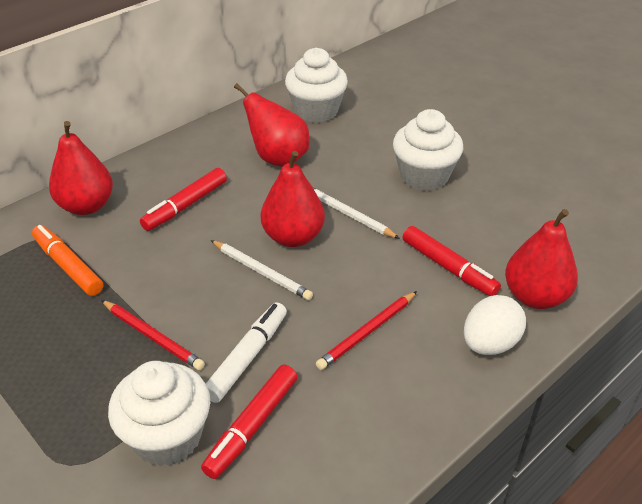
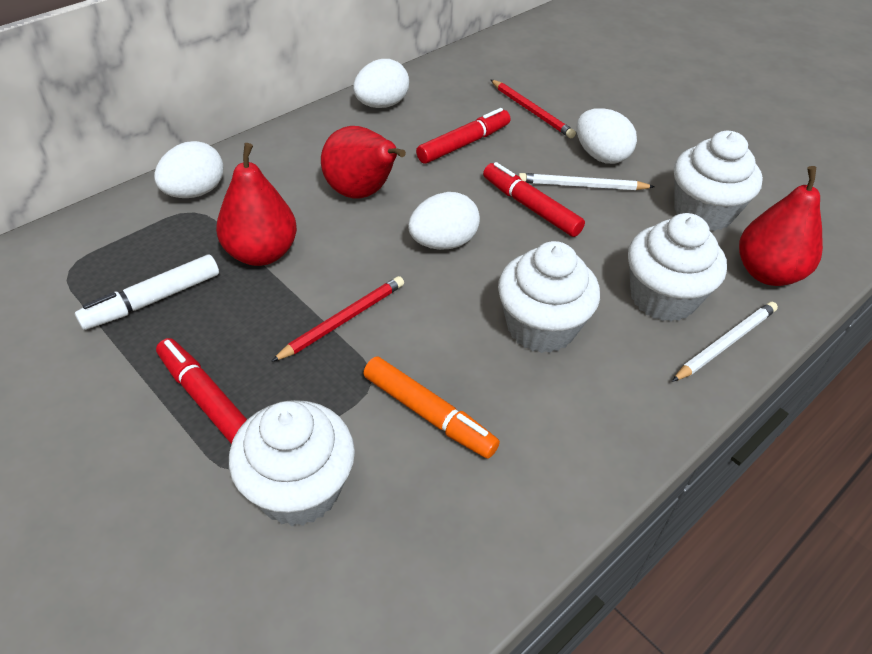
red pear: [49,121,113,215] [234,83,309,167] [261,151,325,247] [505,209,578,309] = 4 -> [216,143,297,266] [321,126,406,199] [739,166,823,286] = 3
white cupcake: [108,361,210,466] [285,48,348,123] [393,109,463,191] = 3 -> [229,400,355,526] [498,241,600,353] [628,213,727,322] [674,131,763,231] = 4
white egg: [464,295,526,355] = 1 -> [154,141,224,198] [353,59,409,108] [408,192,480,250] [576,108,637,164] = 4

